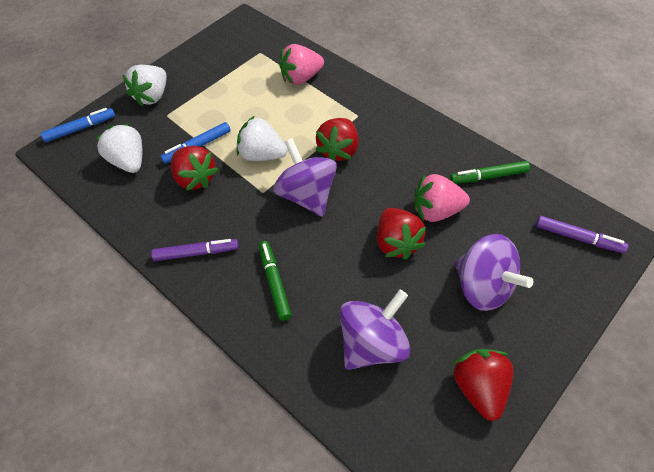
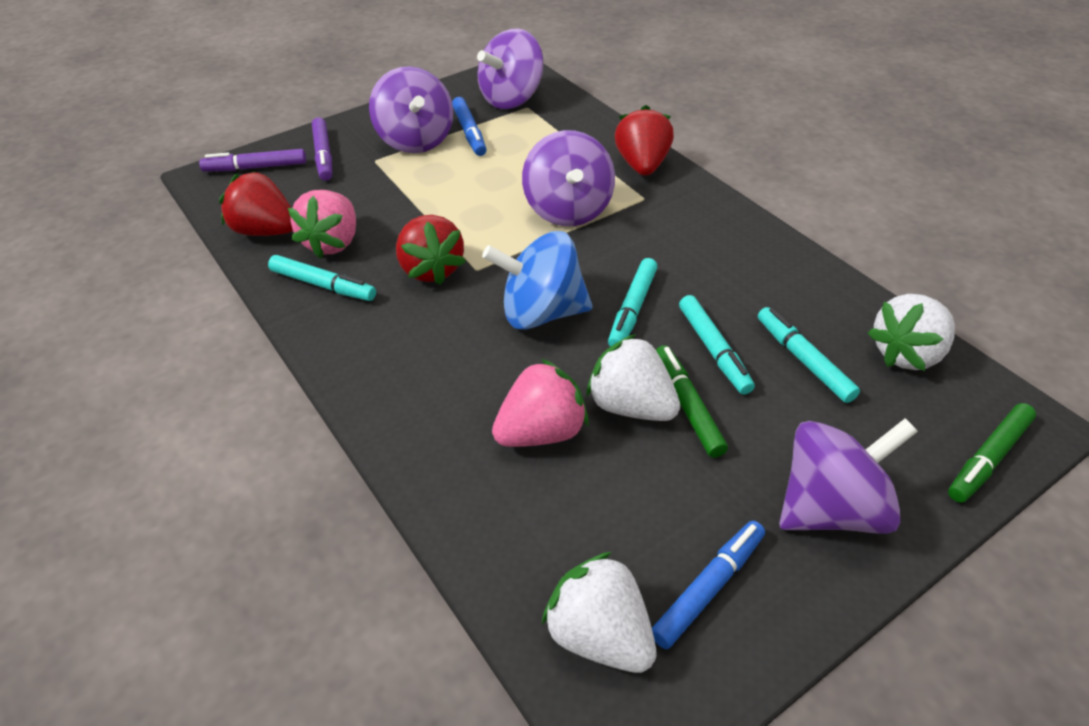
blue spinning top: none = 0 -> [482,231,593,330] = 1
purple spinning top: [273,138,337,217] [340,290,411,370] [455,234,534,311] = 3 -> [369,66,453,153] [477,28,544,109] [522,130,615,226] [779,418,918,534] = 4
red strawberry: [171,146,219,191] [315,118,359,162] [377,208,426,260] [453,349,514,421] = 4 -> [219,171,293,236] [396,215,466,285] [615,105,674,176] = 3
turquoise marker: none = 0 -> [268,255,376,301] [608,258,658,347] [679,295,755,395] [758,307,860,403] = 4

